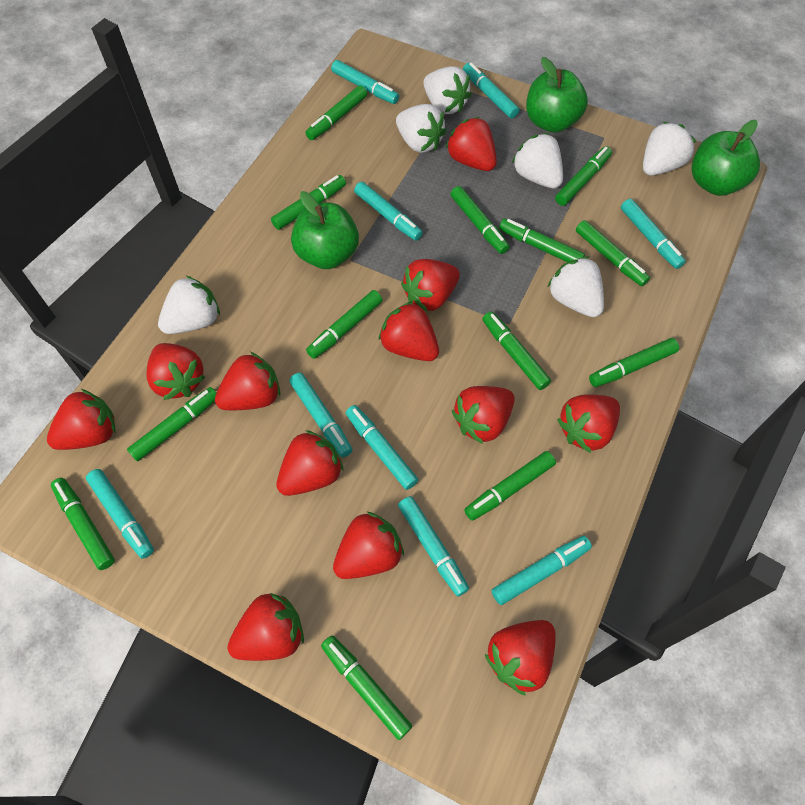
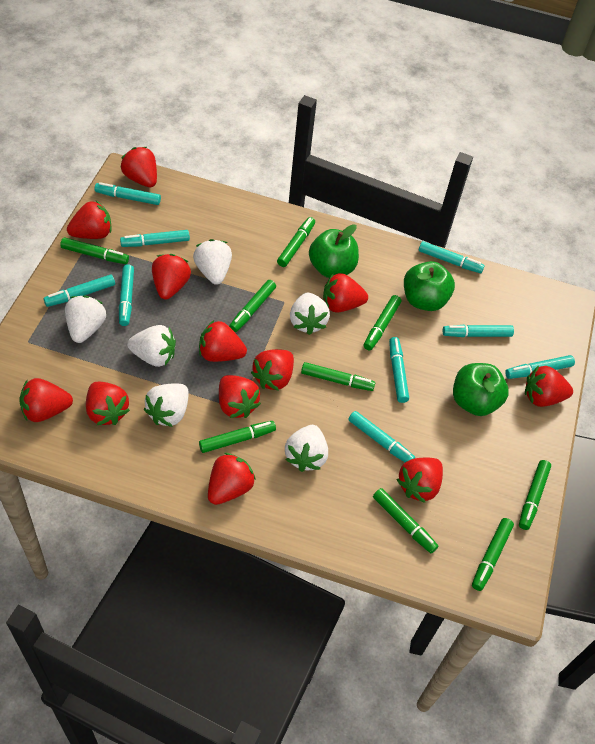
green marker: [51,478,115,570] [127,387,217,461] [271,175,346,230] [305,85,367,140] [306,290,383,359] [321,636,412,740] [451,186,510,254] [464,451,556,521] [482,311,551,390] [499,218,585,262] [555,146,612,206] [576,220,650,286] [589,338,679,387] = 13 -> [60,237,129,264] [199,421,276,453] [229,280,276,332] [277,217,315,267] [301,362,375,391] [364,295,401,351] [373,488,438,553] [472,518,514,591] [519,460,551,530] = 9

